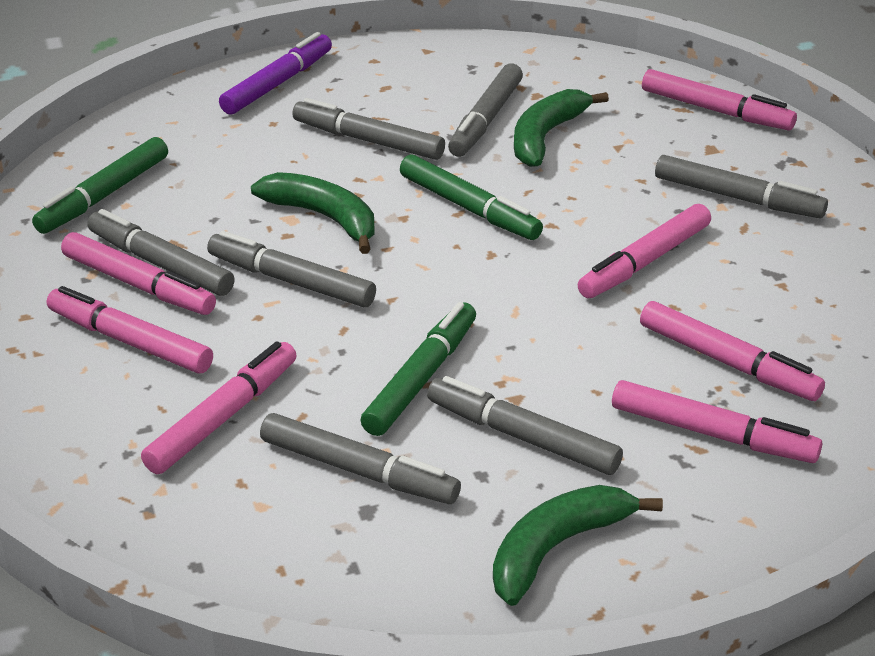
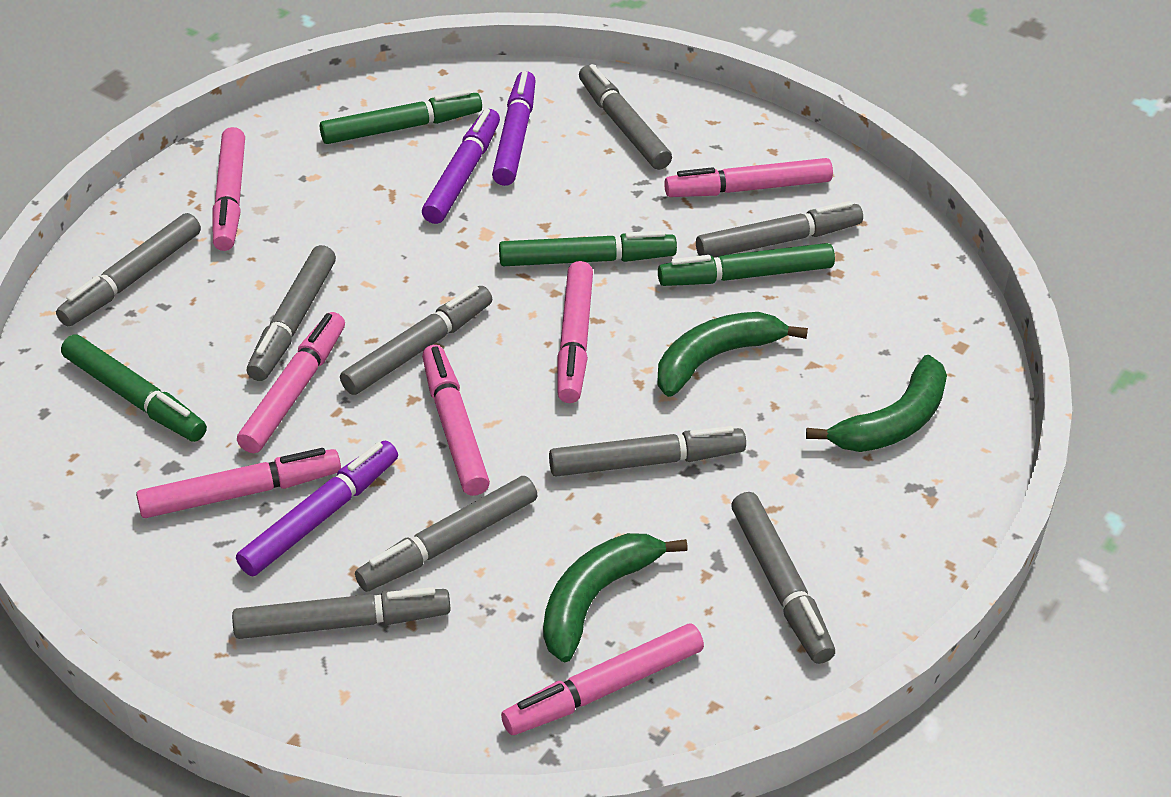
green marker: [32,137,168,234] [360,302,476,436] [400,155,543,240] = 3 -> [61,335,207,442] [320,89,482,144] [499,231,677,266] [658,243,835,286] = 4
grey marker: [87,209,235,296] [207,231,376,307] [260,413,461,504] [292,98,445,160] [427,376,623,475] [448,64,523,157] [655,155,828,218] = 7 -> [56,213,201,326] [232,587,451,639] [247,245,336,381] [340,285,492,395] [355,476,538,592] [549,426,746,476] [579,64,672,170] [696,201,863,258] [732,492,835,664] = 9
purple marker: [219,32,332,114] = 1 -> [236,441,398,576] [422,109,500,224] [492,71,536,186] = 3

